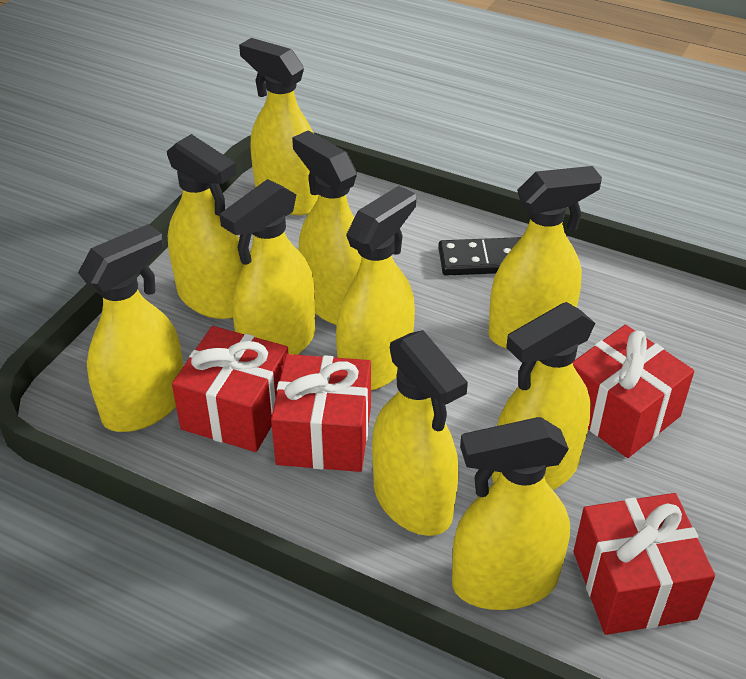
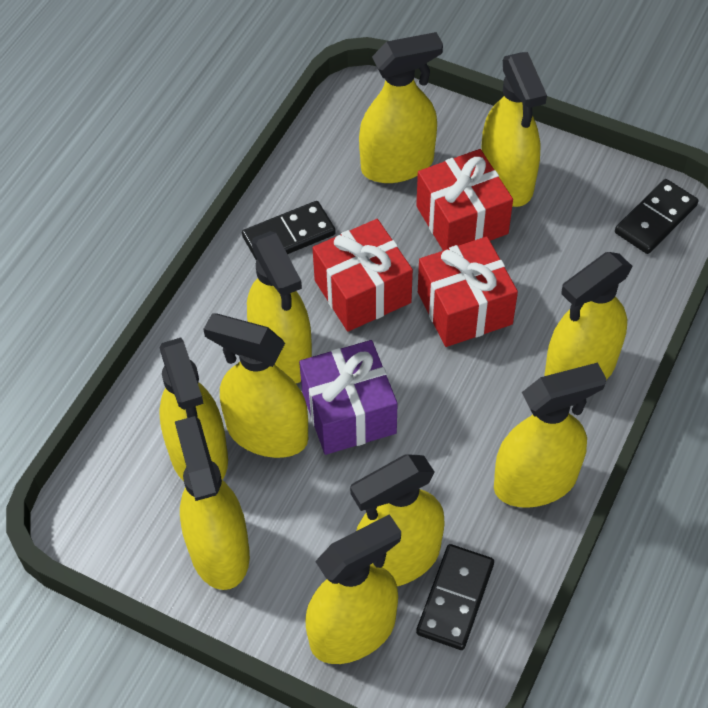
black domino: [438,237,521,276] = 1 -> [242,201,336,260] [416,544,494,650] [615,179,698,254] = 3
purple gift: none = 0 -> [299,340,398,455] = 1
red gift: [172,326,289,452] [271,354,371,472] [573,325,694,458] [574,493,715,635] = 4 -> [313,219,413,332] [416,149,513,251] [418,237,518,347] = 3

